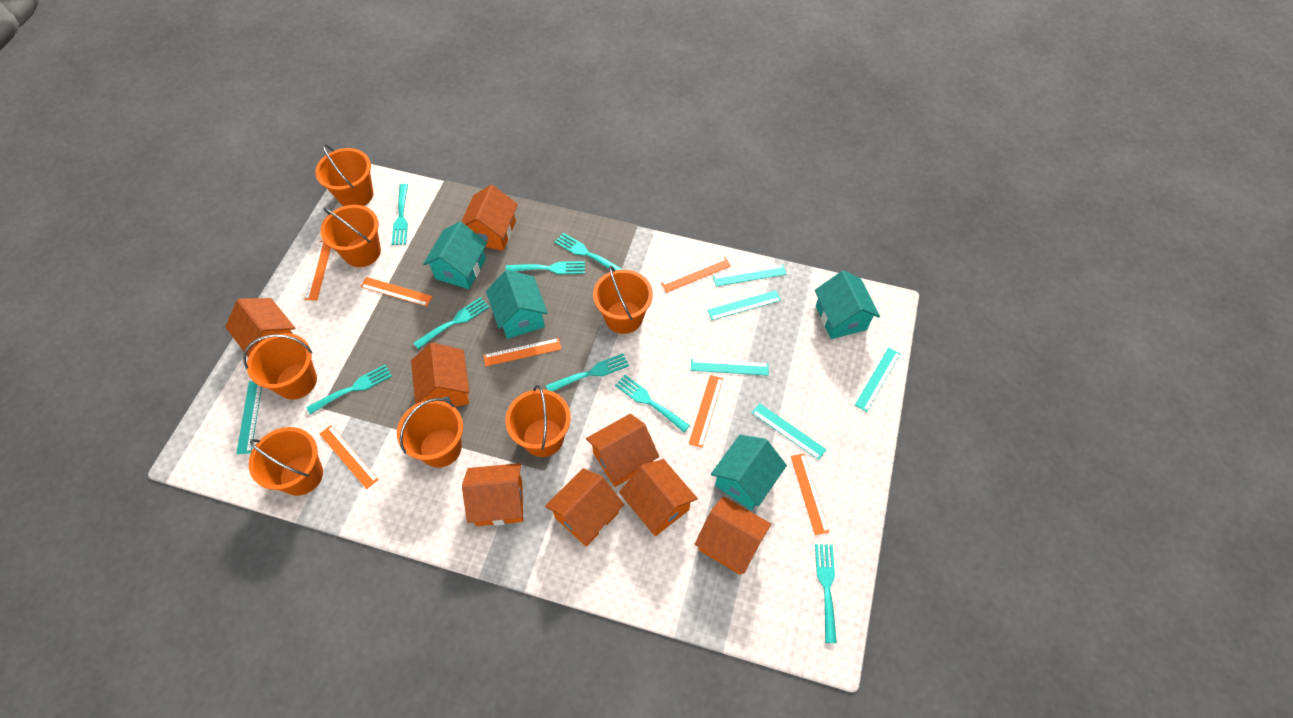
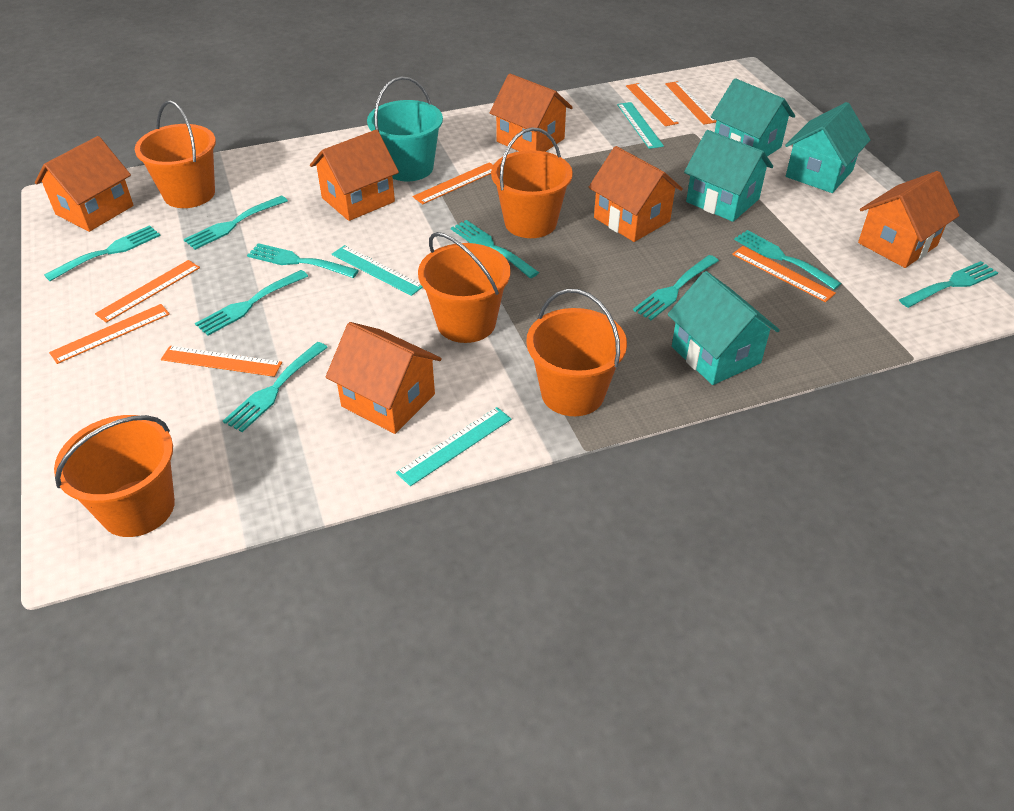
orange bucket: [243,333,317,399] [249,427,323,496] [315,144,373,206] [320,205,381,267] [397,398,463,468] [505,385,571,457] [593,266,653,334] = 7 -> [54,415,175,537] [135,100,216,208] [418,232,511,343] [491,127,573,238] [526,289,627,416] = 5
orange house: [225,298,295,357] [411,343,469,407] [461,185,518,251] [462,463,523,526] [545,468,624,547] [586,414,659,487] [619,459,698,536] [695,496,771,575] = 8 -> [35,136,134,232] [310,130,399,221] [326,322,442,434] [489,74,573,152] [589,146,683,242] [858,171,960,268] = 6
turquoise bucket: none = 0 -> [367,76,443,181] = 1
turquoise fork: [306,364,392,414] [392,184,408,245] [414,297,489,349] [506,261,585,274] [546,353,629,392] [555,233,622,271] [615,375,690,432] [815,544,837,643] = 8 -> [44,225,161,281] [184,195,288,250] [195,270,308,336] [223,342,328,432] [247,243,359,278] [451,220,539,278] [633,255,719,320] [734,230,842,290] [899,261,998,308] = 9
turquoise ruler: [236,381,262,454] [691,359,769,375] [707,290,781,320] [713,264,786,287] [752,403,827,460] [855,347,901,412] = 6 -> [332,245,423,296] [396,407,511,486] [617,102,664,149] = 3

